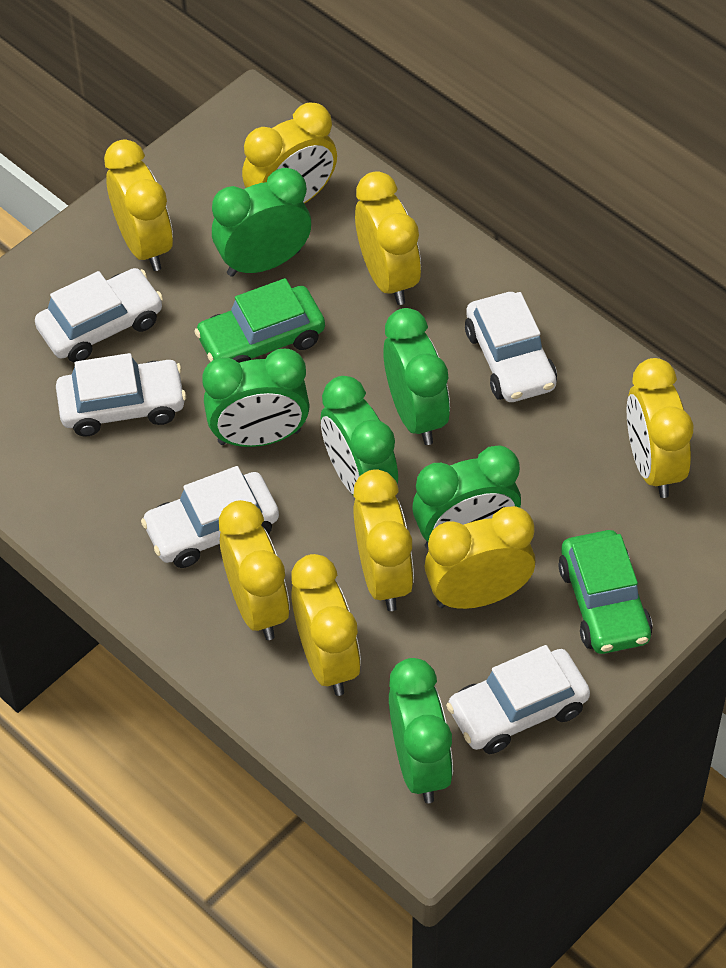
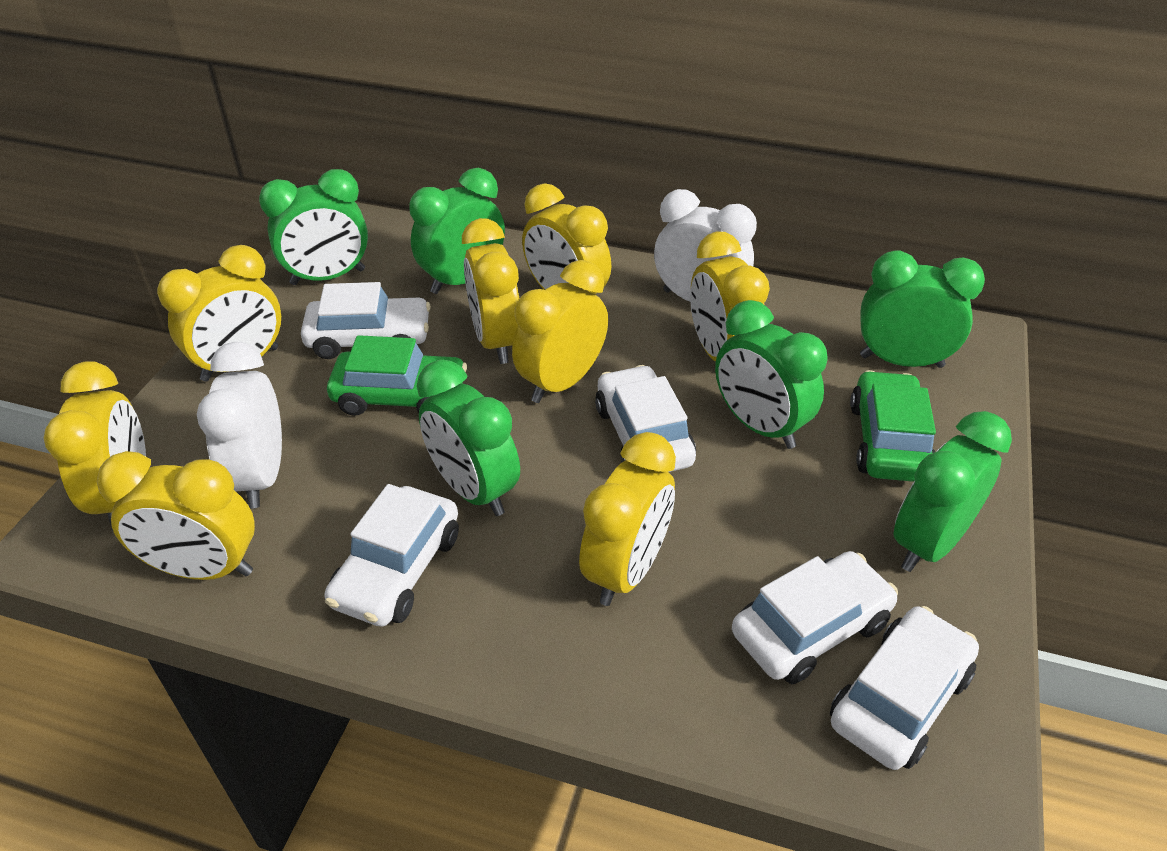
white clock: none = 0 -> [197,342,282,508] [654,189,757,302] = 2

